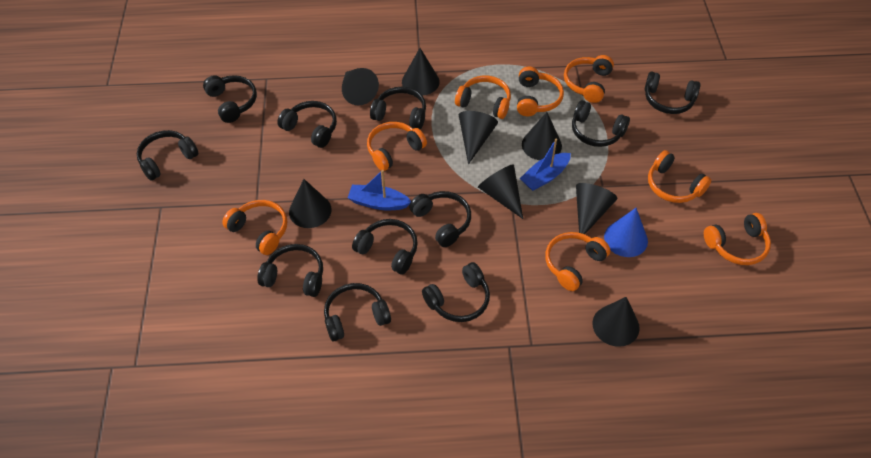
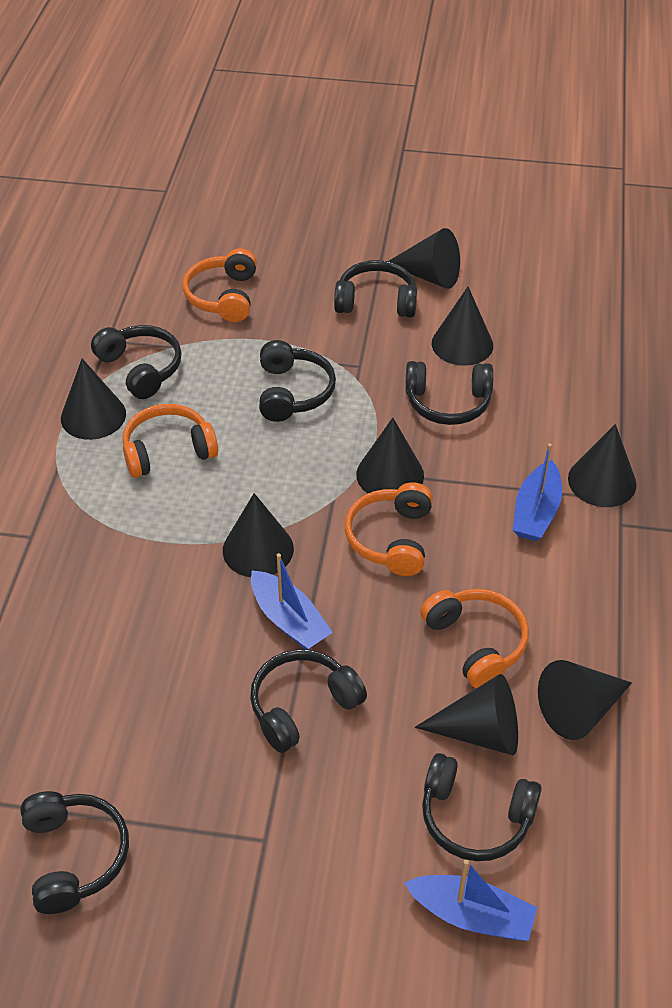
black headphones: [137,130,199,181] [203,75,257,123] [257,244,323,297] [277,101,337,148] [324,283,391,341] [352,219,418,275] [370,87,426,129] [409,191,471,247] [422,262,490,322] [572,100,630,147] [645,71,701,114] = 11 -> [20,791,129,914] [91,325,182,399] [250,649,367,753] [259,340,336,422] [334,260,417,318] [405,361,494,425] [422,753,542,861] = 7
blue boat: [348,170,411,210] [520,138,571,191] = 2 -> [251,553,333,650] [404,860,537,941] [513,443,562,541] = 3
blue cone: [604,208,648,257] = 1 -> none = 0
orange headphones: [222,200,287,255] [367,122,427,171] [455,76,511,119] [517,67,564,116] [545,232,610,291] [564,55,614,103] [648,150,711,203] [704,213,771,265] = 8 -> [122,404,218,478] [183,248,257,322] [345,482,433,576] [420,589,529,688] = 4

